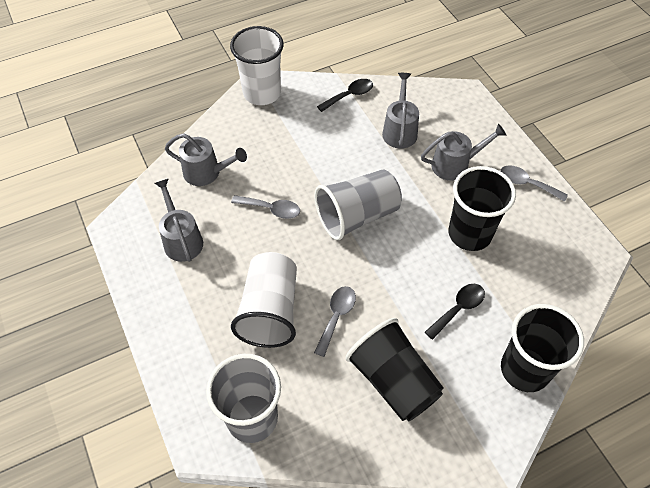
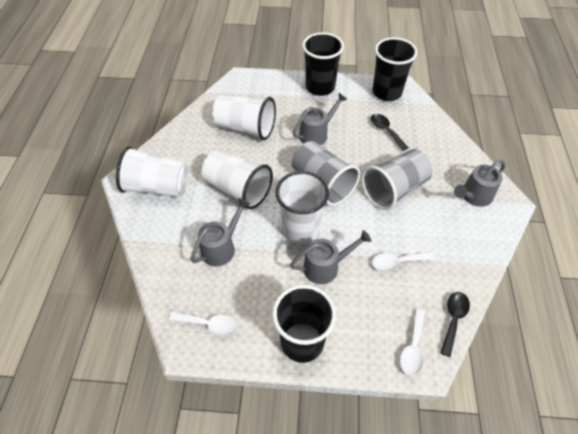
grey spoon: [231,195,300,219] [314,286,356,357] [500,165,568,202] = 3 -> none = 0
white cup: [230,26,284,105] [231,252,297,348] = 2 -> [116,146,189,197] [202,149,273,209] [212,94,276,140] [275,171,329,244] = 4
white spoon: none = 0 -> [169,311,237,336] [372,252,435,271] [400,309,425,376] = 3

